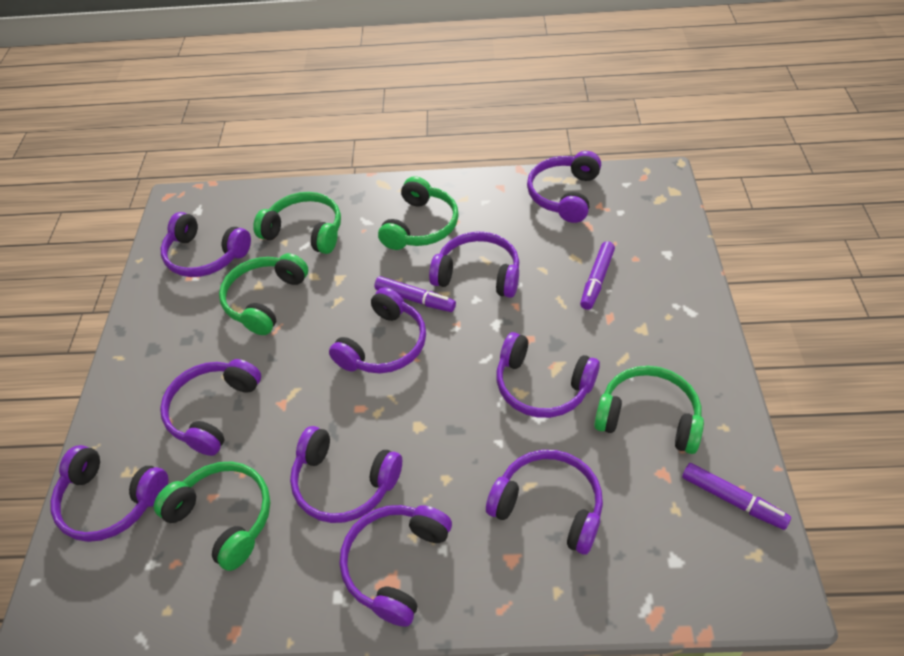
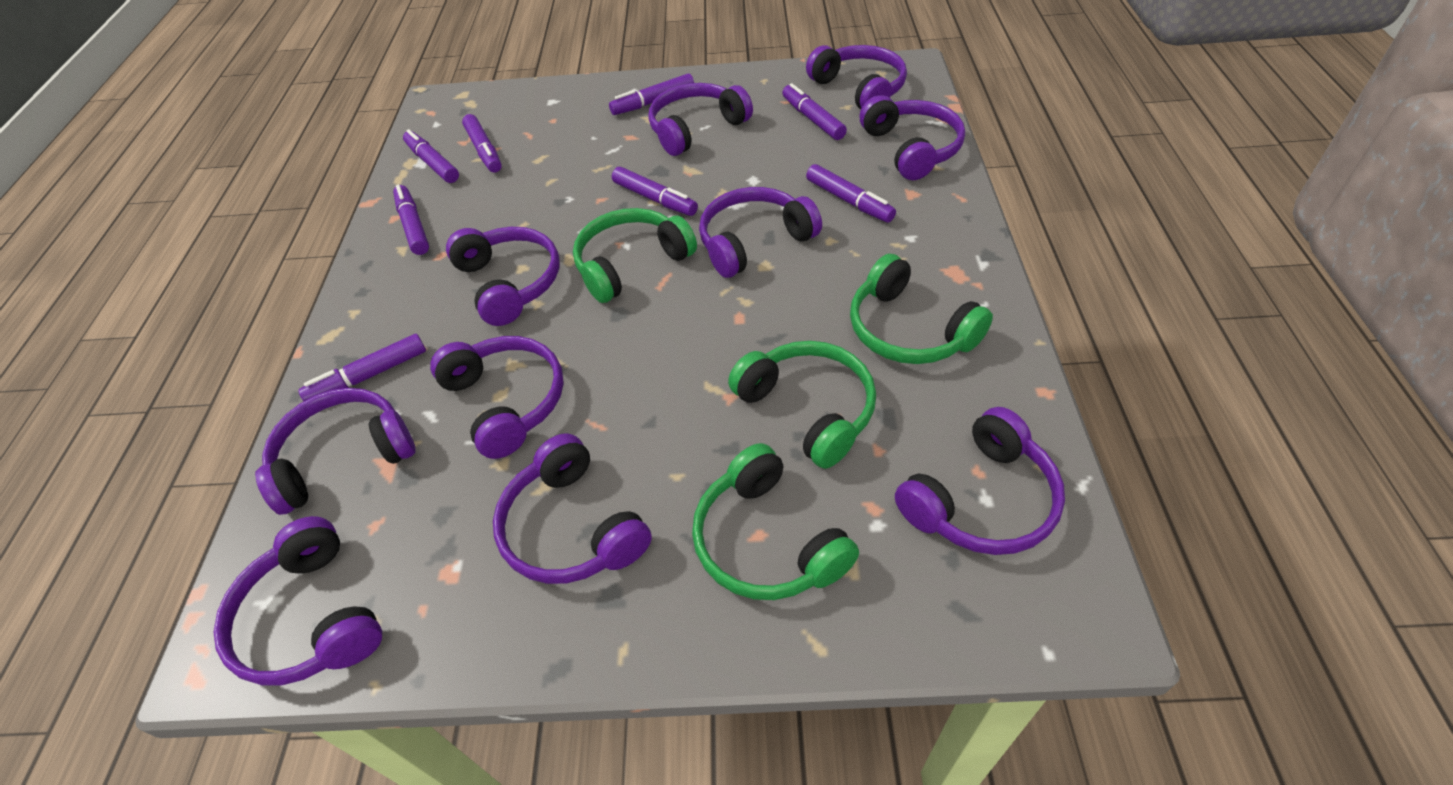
green headphones: [154,461,271,571] [219,253,308,335] [253,192,341,254] [378,176,459,250] [594,366,704,454] = 5 -> [573,208,697,303] [692,443,859,600] [728,341,876,469] [850,254,993,364] = 4
purple marker: [375,276,456,312] [580,241,615,310] [682,463,791,530] = 3 -> [298,334,426,401] [393,185,429,255] [403,129,459,183] [462,114,502,173] [609,73,694,115] [612,167,698,216] [782,83,847,140] [806,164,896,222] = 8

